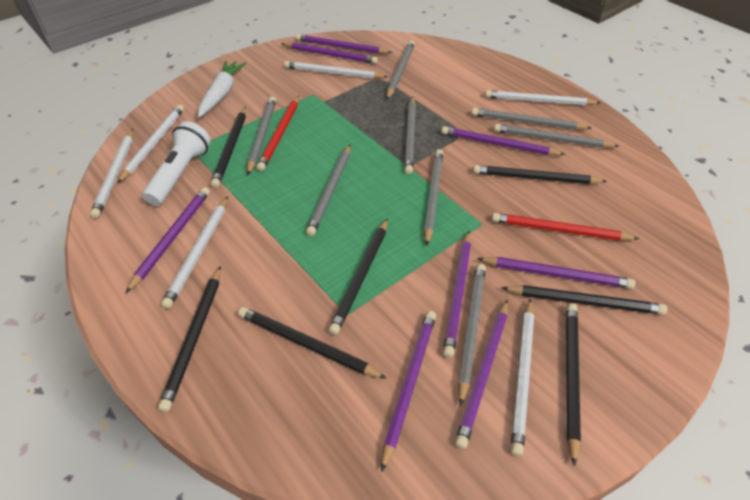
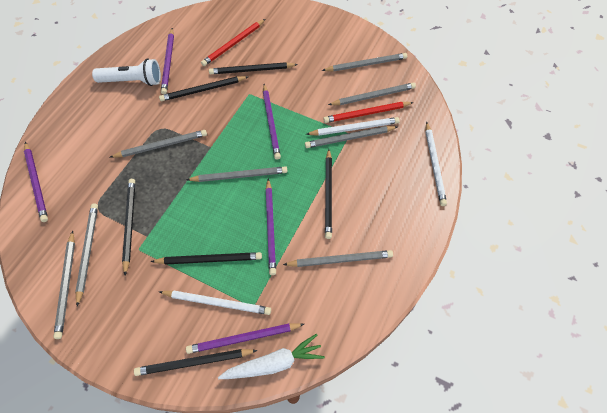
black pencil: [158,266,221,412] [211,106,246,188] [238,307,387,379] [328,218,388,335] [473,165,607,184] [501,285,667,315] [566,303,581,466] = 7 -> [122,179,135,275] [134,349,258,376] [150,252,262,265] [159,76,249,101] [209,62,298,74] [325,149,332,239] = 6
purple pencil: [126,187,210,293] [281,42,378,64] [296,34,392,54] [381,311,436,472] [441,126,565,155] [443,231,471,358] [455,300,508,449] [477,257,635,289] = 8 -> [24,142,48,222] [161,28,174,94] [186,323,304,354] [263,84,281,160] [265,179,276,275] = 5
white pencil: [90,129,133,218] [117,105,184,184] [161,196,228,309] [284,61,388,79] [485,90,601,106] [510,299,534,456] = 6 -> [159,290,271,315] [306,117,400,136] [425,121,447,206] = 3

